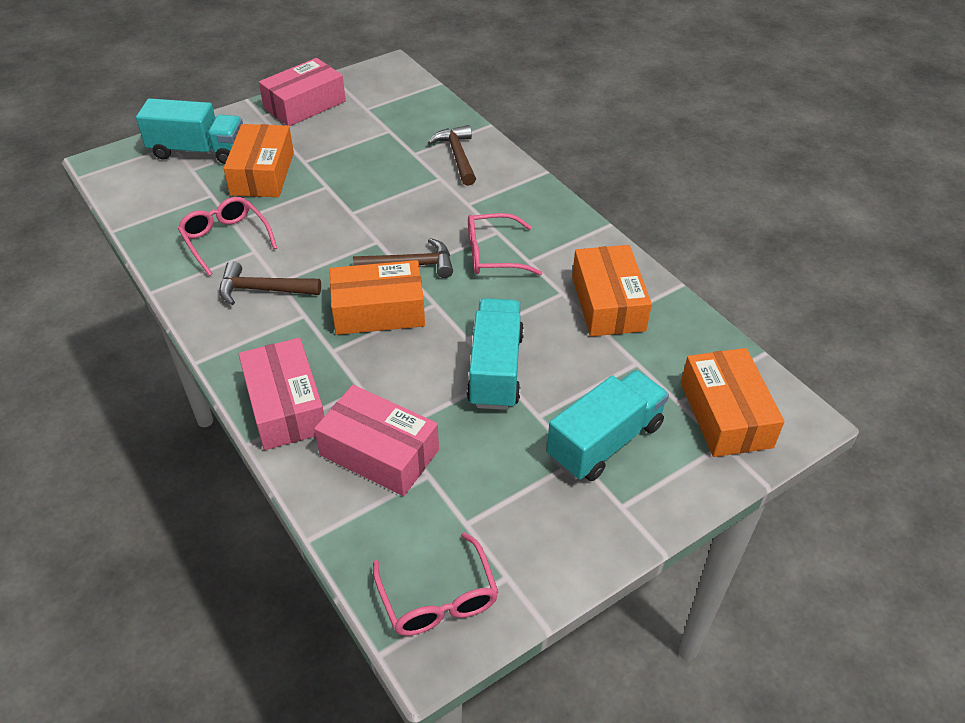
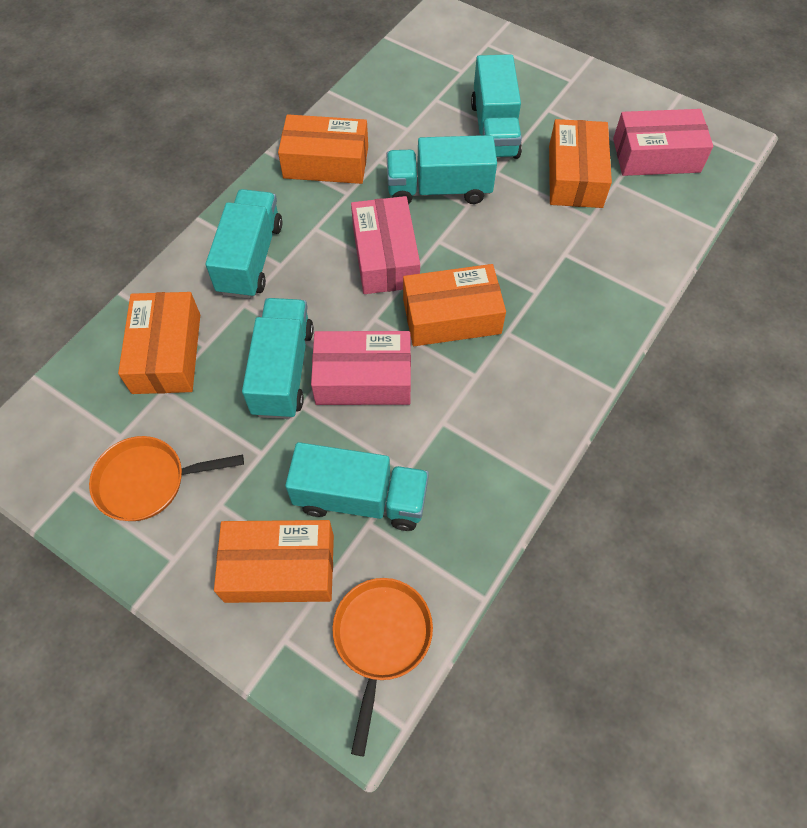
brown hammer: [219,261,321,305] [353,238,453,278] [428,125,476,186] = 3 -> none = 0
orange box: [223,124,294,197] [330,260,425,335] [572,245,652,337] [681,348,784,457] = 4 -> [118,292,200,394] [214,520,334,603] [278,114,368,184] [403,264,506,346] [549,119,612,208] = 5
orange pan: none = 0 -> [89,436,244,521] [333,578,433,757] = 2
pink glasses: [178,197,277,276] [373,532,498,636] [468,213,542,275] = 3 -> none = 0
turquoise truck: [136,98,243,164] [467,298,524,410] [547,370,669,481] = 3 -> [206,189,282,299] [242,298,314,419] [285,442,429,531] [386,135,497,205] [471,54,522,159] = 5

